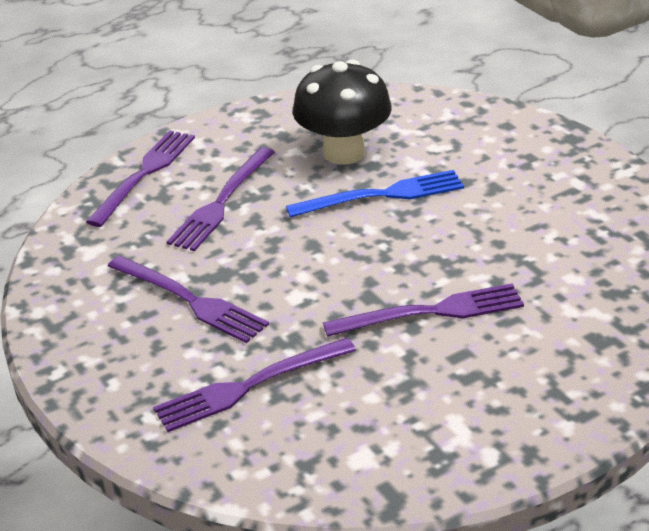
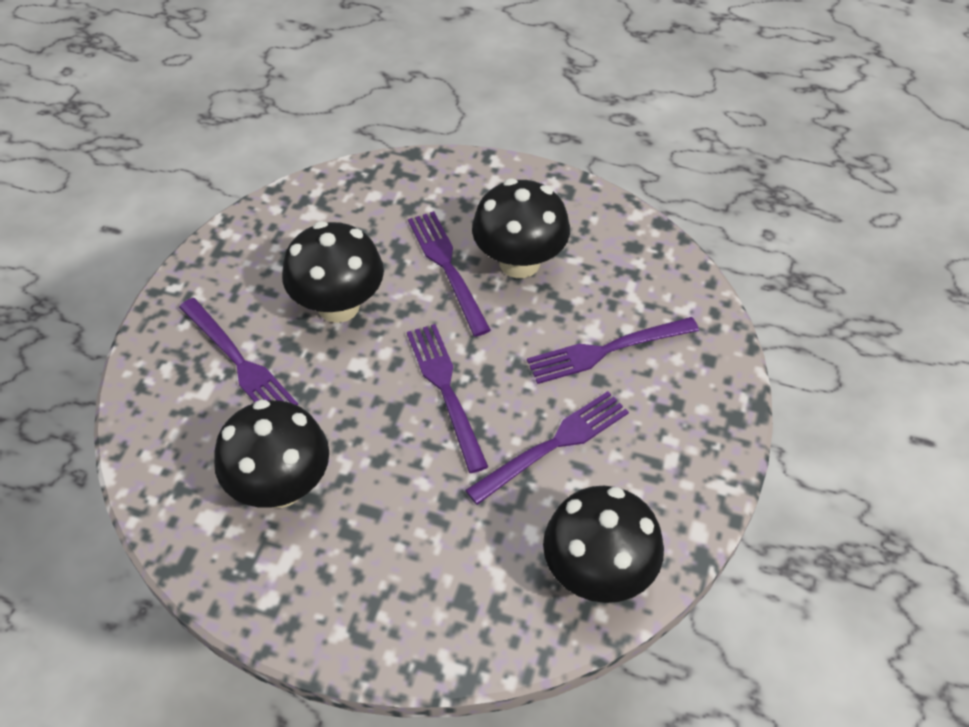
black mushroom: [293,60,392,165] = 1 -> [214,400,329,508] [282,221,384,323] [472,178,570,278] [543,486,664,603] = 4
blue fork: [286,170,464,218] = 1 -> none = 0

